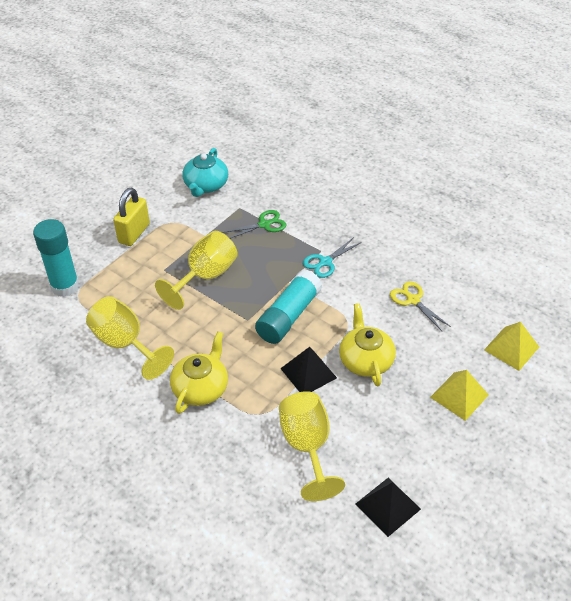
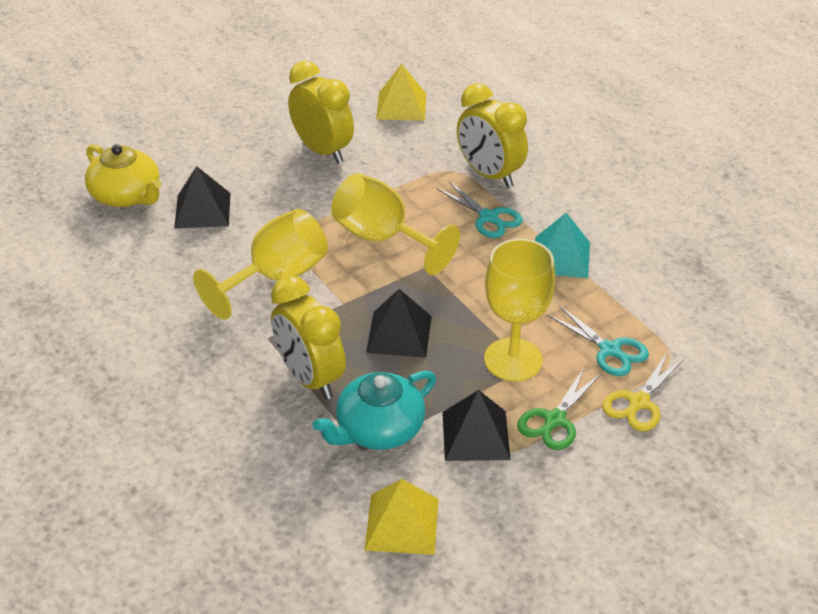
black pyramid: [280,347,337,392] [356,478,421,537] = 2 -> [174,166,231,229] [366,289,432,358] [442,390,511,461] = 3
turquoise glue stick: [33,219,79,297] [255,270,322,344] = 2 -> none = 0
turquoise pyramid: none = 0 -> [535,213,590,278] = 1
turquoise scissors: [303,237,362,278] = 1 -> [437,181,523,238] [547,305,649,376] = 2
yellow clock: none = 0 -> [271,275,346,400] [288,61,354,163] [457,83,528,188] = 3
yellow padlock: [113,188,150,246] = 1 -> none = 0
yellow teapot: [170,331,228,414] [339,303,396,386] = 2 -> [85,144,162,207] = 1

